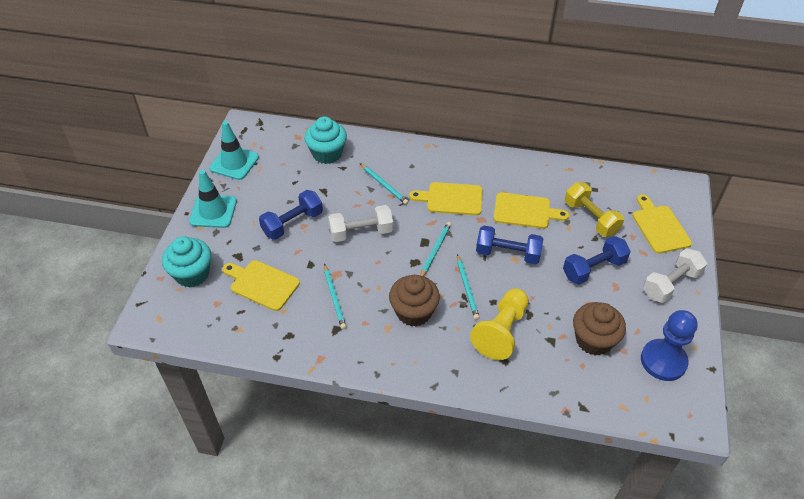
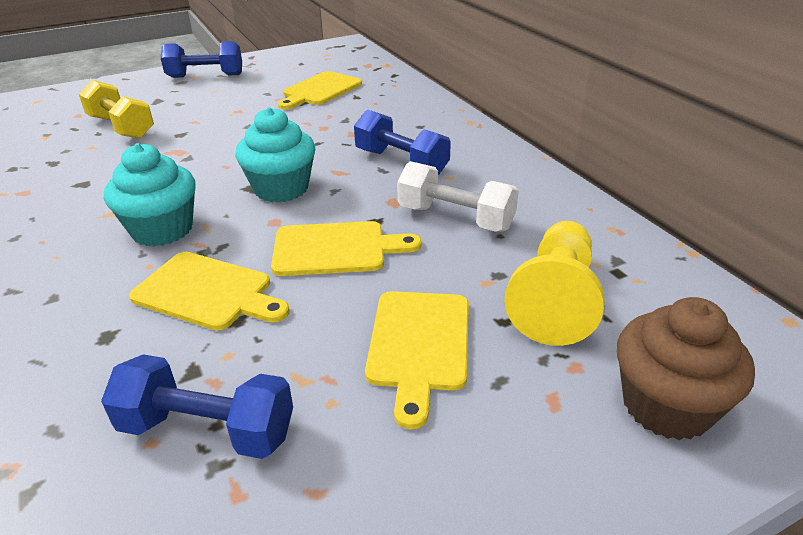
blue pawn: [641,310,698,381] = 1 -> none = 0
brown cupcake: [389,275,440,327] [573,302,626,355] = 2 -> [617,297,755,440] = 1
turquoise pencil: [324,264,346,329] [360,163,409,205] [420,222,451,276] [457,254,480,320] = 4 -> none = 0
turquoise traffic cone: [189,170,237,228] [209,121,259,180] = 2 -> none = 0
white dumbbell: [328,205,393,242] [643,248,707,303] = 2 -> [397,161,519,232] = 1

